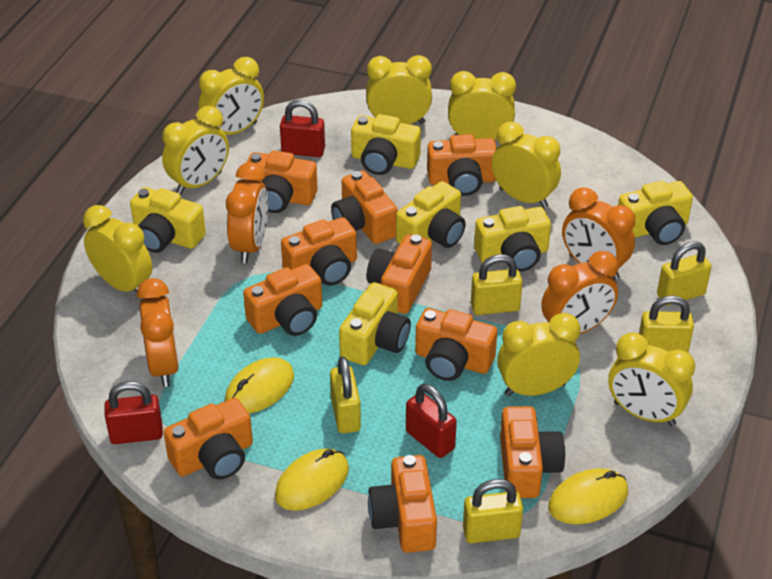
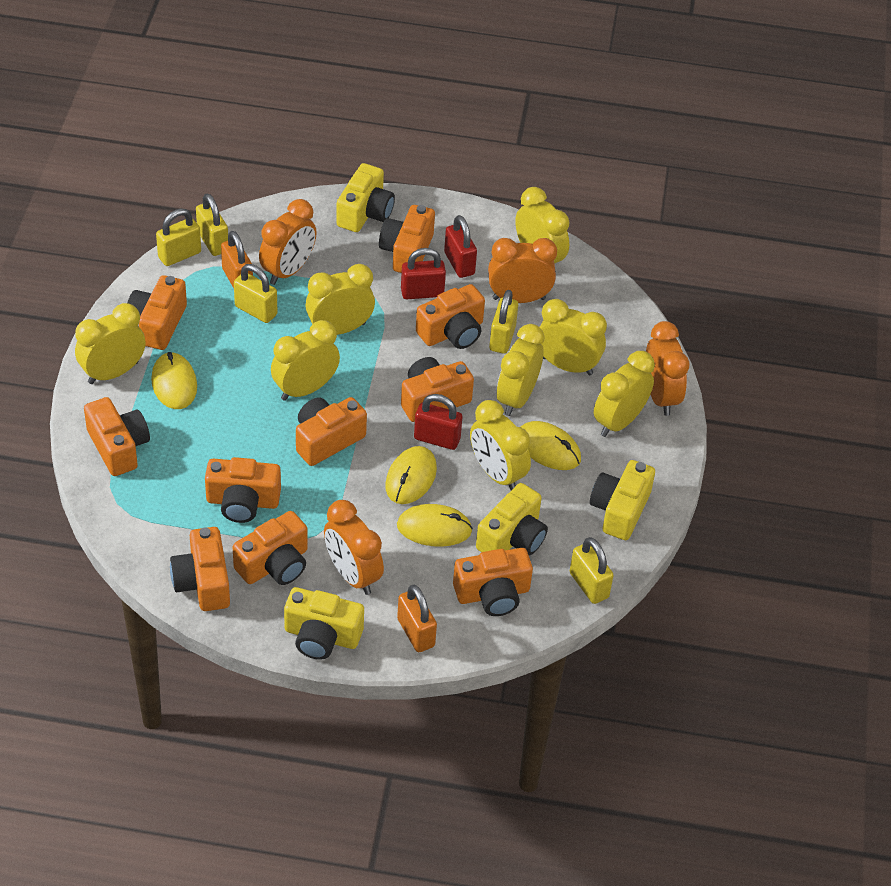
orange padlock: none = 0 -> [221,231,253,288] [397,585,437,652] = 2
yellow camera: [130,187,206,253] [339,282,411,365] [351,114,421,175] [396,181,466,248] [474,206,551,272] [618,181,693,245] = 6 -> [284,587,364,660] [336,163,395,232] [476,483,548,556] [590,460,655,540] = 4
yellow mouse: [225,357,294,414] [275,448,349,511] [548,468,628,524] = 3 -> [151,352,197,409] [385,446,437,504] [397,504,473,547] [521,421,581,470] = 4

